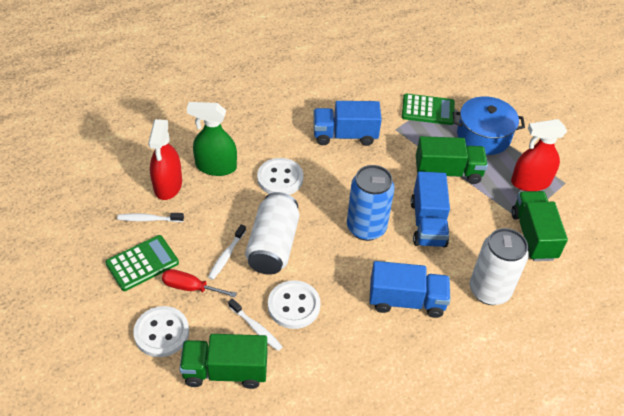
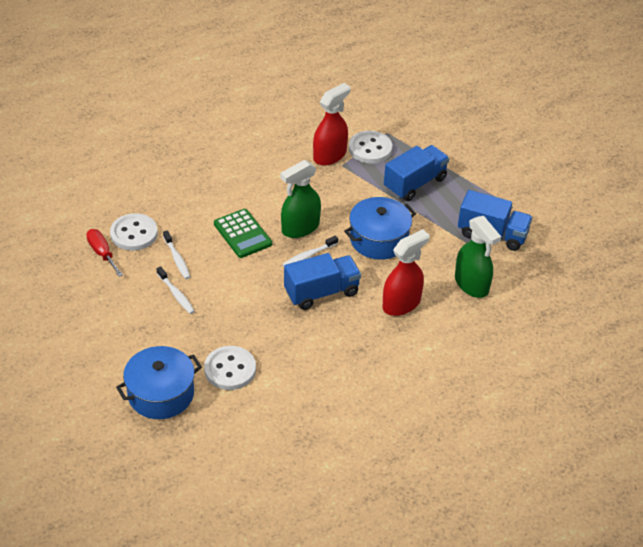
blue can: [347,165,395,241] = 1 -> none = 0
blue pot: [453,96,525,155] = 1 -> [116,346,202,419] [344,197,416,260] = 2
green calculator: [105,235,179,291] [402,94,455,125] = 2 -> [214,209,272,258] = 1
green spray bottle: [187,102,237,176] = 1 -> [281,160,321,238] [455,216,501,298] = 2
green truck: [180,334,267,389] [416,136,488,184] [511,191,568,261] = 3 -> none = 0
white can: [245,192,299,275] [470,228,529,305] = 2 -> none = 0

